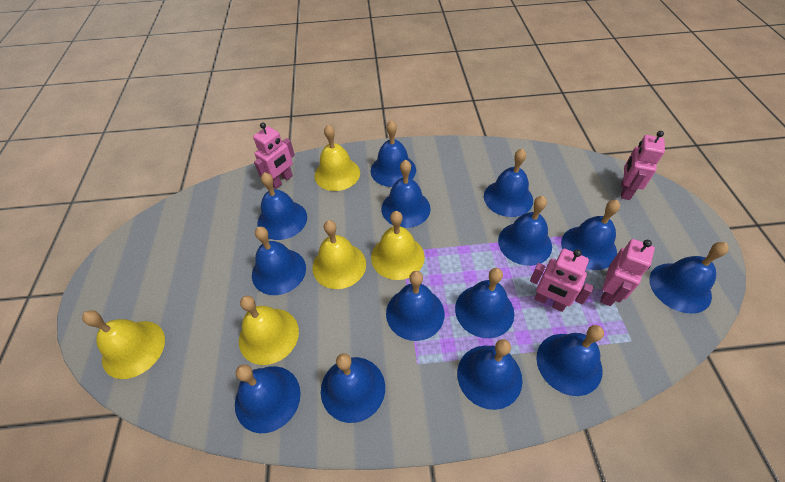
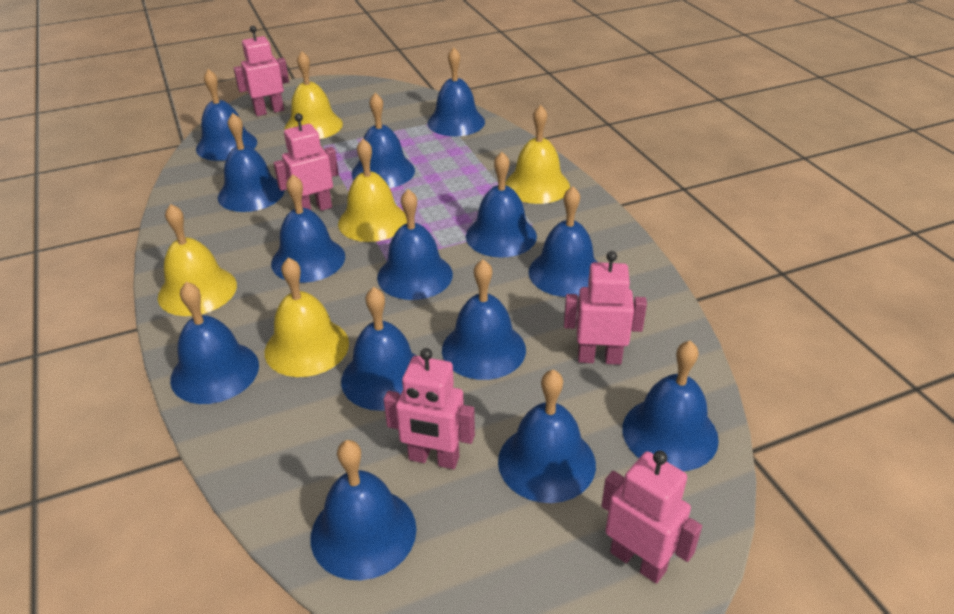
pink robot: [253,122,295,189] [530,249,594,312] [600,239,655,306] [621,131,665,200] = 4 -> [233,26,289,116] [273,113,339,211] [384,348,475,469] [564,251,647,365] [601,451,702,584] = 5

